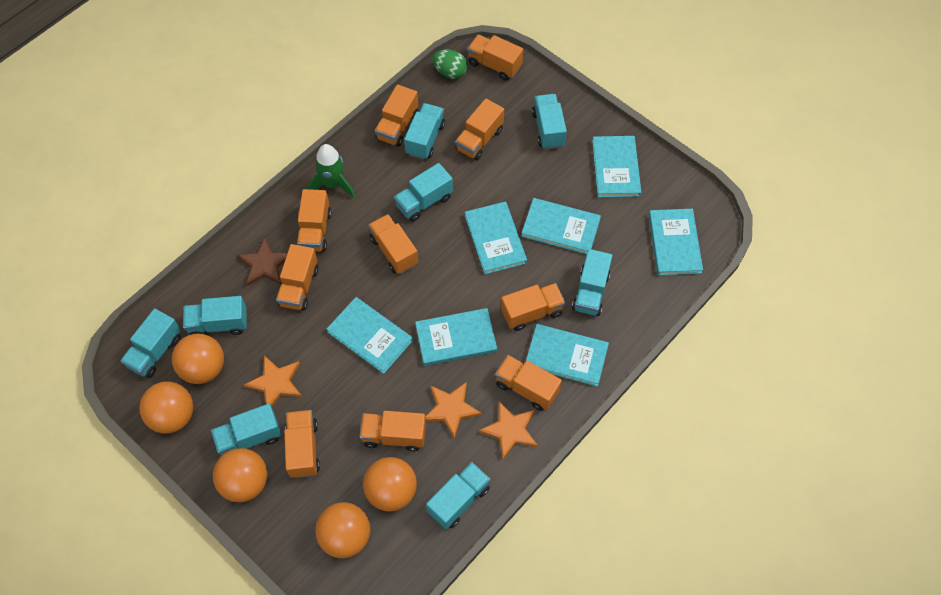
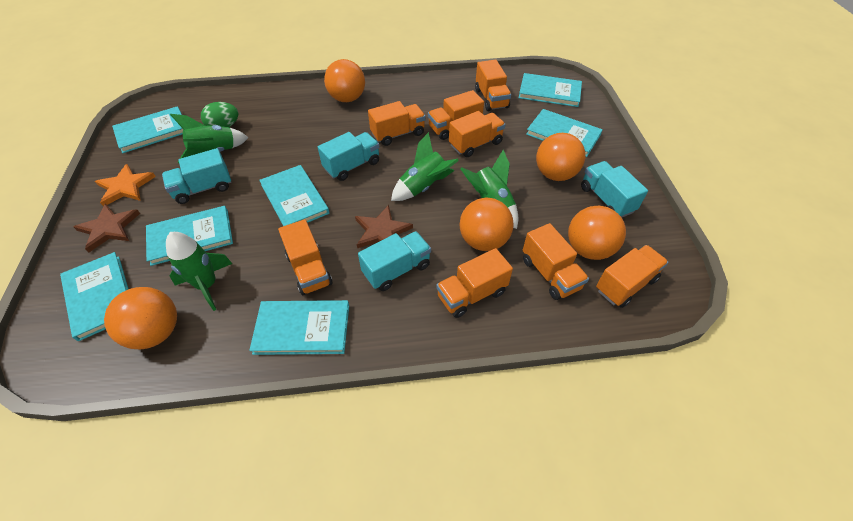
brown star: [236,237,287,286] = 1 -> [74,204,140,253] [355,205,413,248] = 2
green rocket: [308,144,355,199] = 1 -> [166,232,233,311] [170,114,249,163] [391,132,459,201] [461,150,518,229] = 4
orange star: [244,356,302,407] [425,382,482,439] [479,401,538,460] = 3 -> [95,164,156,206] = 1
orange truck: [276,244,319,311] [284,410,320,478] [297,189,331,252] [359,411,426,451] [369,214,418,274] [375,84,418,147] [455,98,504,160] [467,35,523,81] [495,355,562,411] [501,283,565,331] = 10 -> [278,219,333,295] [368,101,426,146] [428,90,484,140] [436,248,513,318] [449,111,506,157] [475,60,511,111] [523,223,589,300] [596,245,668,308] = 8
turquoise truck: [120,309,181,378] [183,296,247,335] [211,404,281,456] [394,163,453,222] [404,103,445,160] [426,462,490,529] [532,94,567,149] [572,249,613,316] = 8 -> [162,148,231,204] [318,132,379,181] [358,231,431,291] [581,161,648,218] = 4

